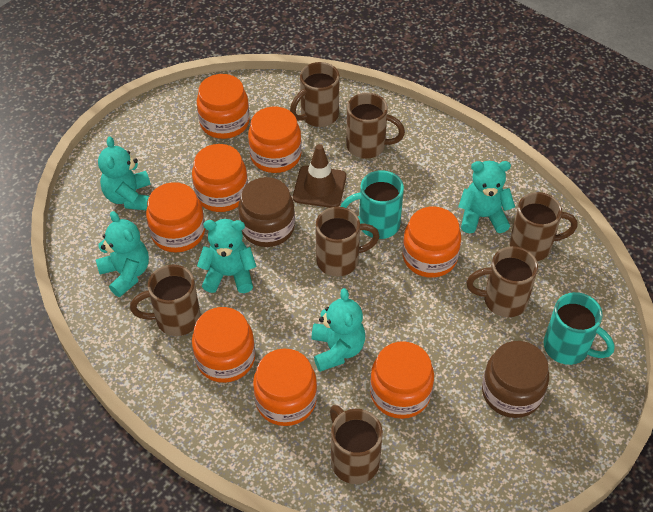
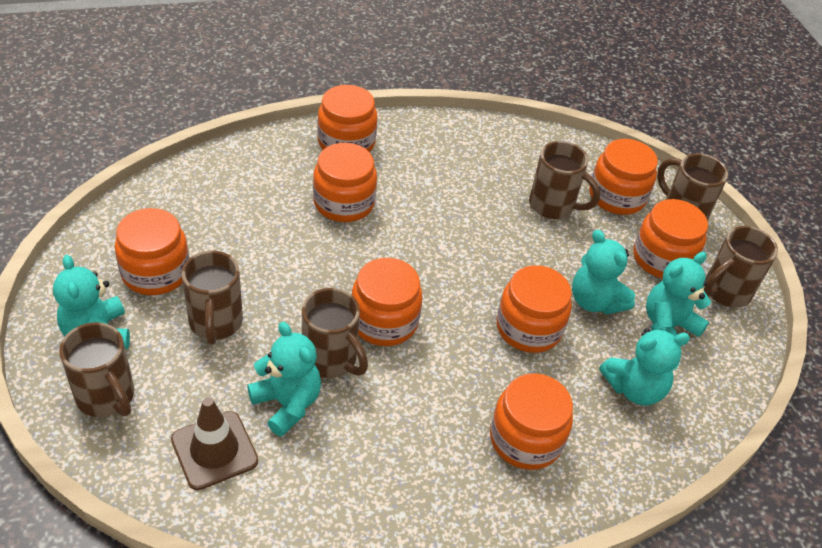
brown jar: [238,177,295,247] [482,341,549,418] = 2 -> none = 0
brown mug: [130,265,201,336] [290,62,340,127] [316,207,380,276] [330,405,383,484] [346,93,405,159] [466,246,538,317] [509,192,577,261] = 7 -> [59,322,134,417] [182,251,243,344] [302,288,368,378] [529,141,600,219] [657,153,728,221] [704,226,778,307] = 6
turquoise mug: [341,170,404,239] [544,292,615,365] = 2 -> none = 0

